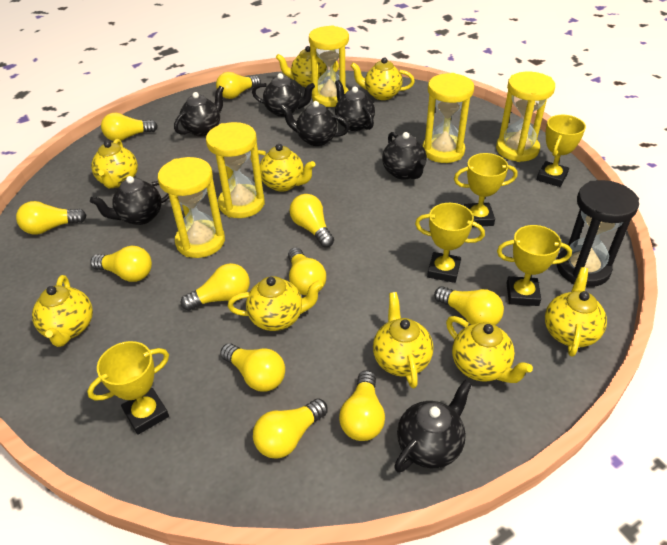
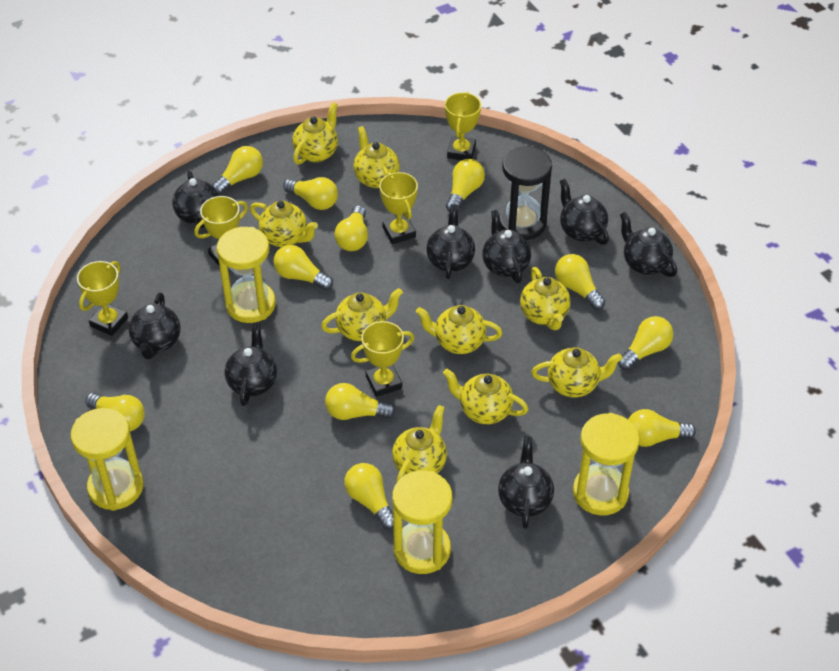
black teapot: [90,176,169,225] [174,86,224,137] [252,73,315,117] [281,101,350,146] [335,80,375,131] [382,132,427,180] [394,380,472,473] = 7 -> [129,293,181,359] [172,171,219,228] [224,323,277,406] [427,204,475,279] [482,210,531,283] [498,436,554,529] [560,179,609,245] [620,212,677,277] = 8
yellow hourglass: [158,157,225,258] [206,122,265,218] [309,25,349,107] [423,73,474,163] [496,72,555,162] = 5 -> [71,408,144,511] [217,227,276,323] [392,470,452,574] [573,413,640,515] = 4

